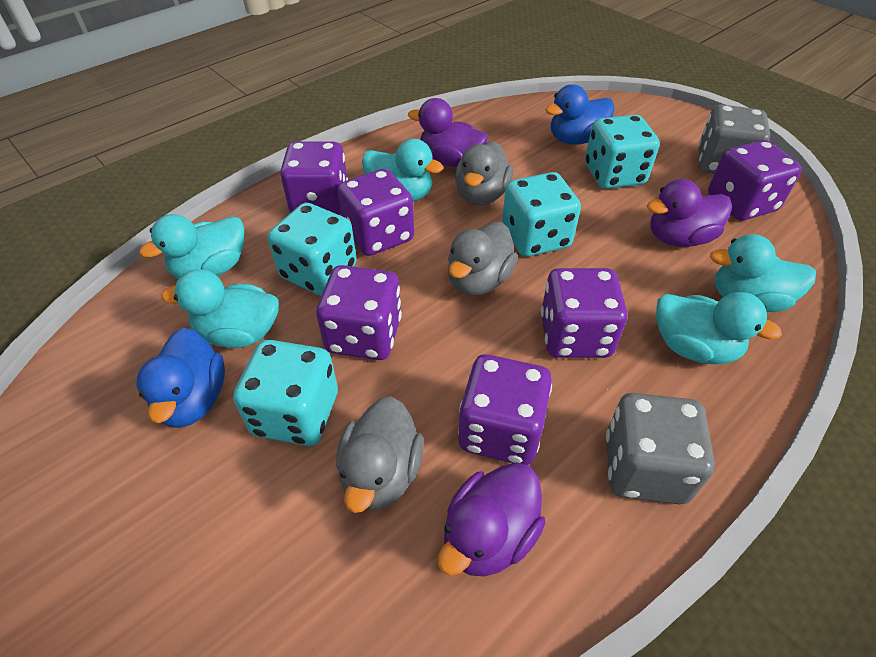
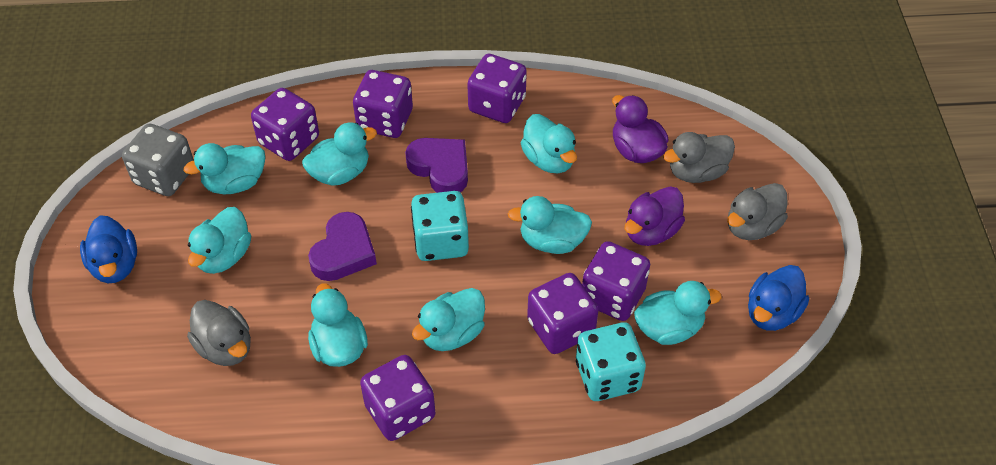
grey dice: [606,393,715,505] [698,104,770,174] = 2 -> [122,124,194,196] = 1
purple duck: [408,98,488,167] [438,462,546,577] [647,179,732,247] = 3 -> [612,95,669,163] [625,186,685,246] = 2
purple heart: none = 0 -> [308,212,377,281] [405,138,468,193] = 2
turquoise dice: [233,340,338,446] [268,203,357,295] [502,172,581,257] [585,115,660,189] = 4 -> [411,191,469,261] [576,322,646,401] = 2
turquoise duck: [139,214,244,279] [161,269,279,348] [362,139,444,202] [656,292,782,364] [710,234,816,312] = 5 -> [183,143,265,194] [188,207,251,274] [302,123,377,186] [308,284,368,367] [412,288,485,351] [508,196,592,254] [521,114,577,173] [634,281,722,345] = 8

